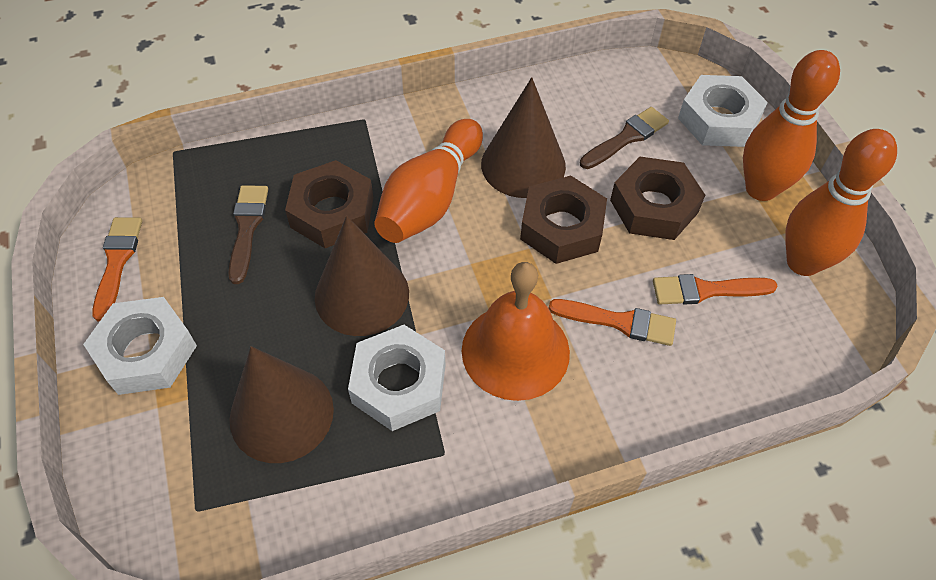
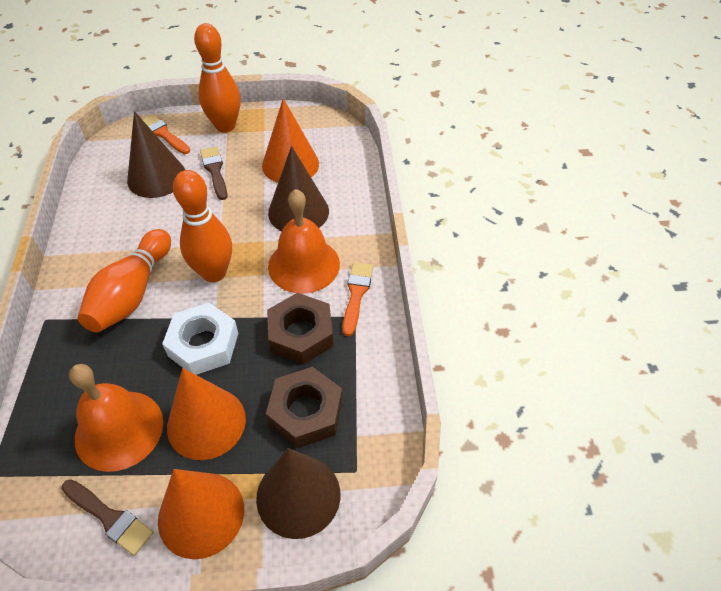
brown nut: [285,160,374,248] [520,176,607,264] [610,157,705,240] = 3 -> [266,367,343,448] [267,293,333,365] = 2
orange bell: [462,262,570,401] = 1 -> [69,364,163,472] [268,189,340,294] = 2
orange brush: [92,217,142,322] [549,299,676,346] [653,274,778,305] = 3 -> [143,115,190,154] [342,262,373,336] = 2
orange cone: none = 0 -> [158,469,244,559] [167,368,246,460] [262,98,319,183] = 3
white nut: [83,297,197,395] [348,325,445,431] [678,75,768,147] = 3 -> [162,303,238,375] = 1

